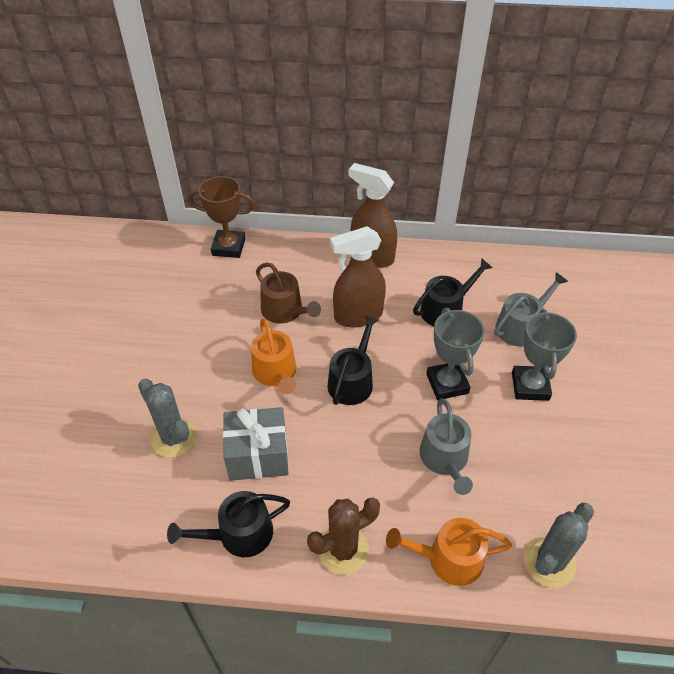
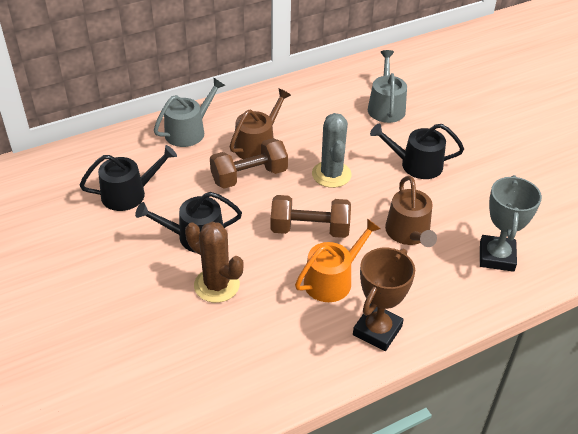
brown dumbbell: none = 0 -> [210,138,288,189] [271,195,351,238] = 2
brown spray bottle: [330,226,386,328] [349,163,397,268] = 2 -> none = 0
brown watering can: [256,262,321,324] = 1 -> [230,88,291,159] [385,176,437,247] = 2
grey cactus: [138,379,197,458] [524,503,594,588] = 2 -> [312,113,352,188] = 1
grey gift: [223,407,288,481] = 1 -> none = 0
grey trophy: [426,308,484,400] [512,309,577,401] = 2 -> [480,175,542,272] = 1
orange watering can: [251,318,296,394] [386,518,512,586] = 2 -> [295,219,381,302] = 1

